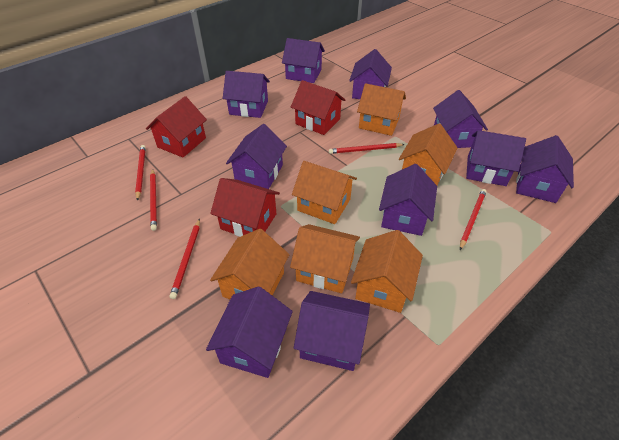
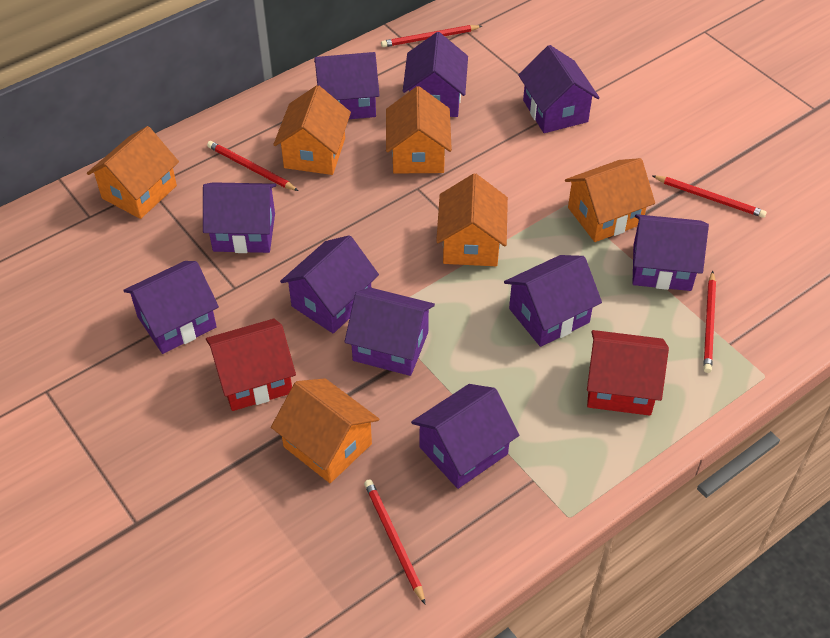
red house: [146,96,207,158] [210,178,280,237] [291,80,345,135] = 3 -> [206,319,296,411] [587,330,669,416] = 2

